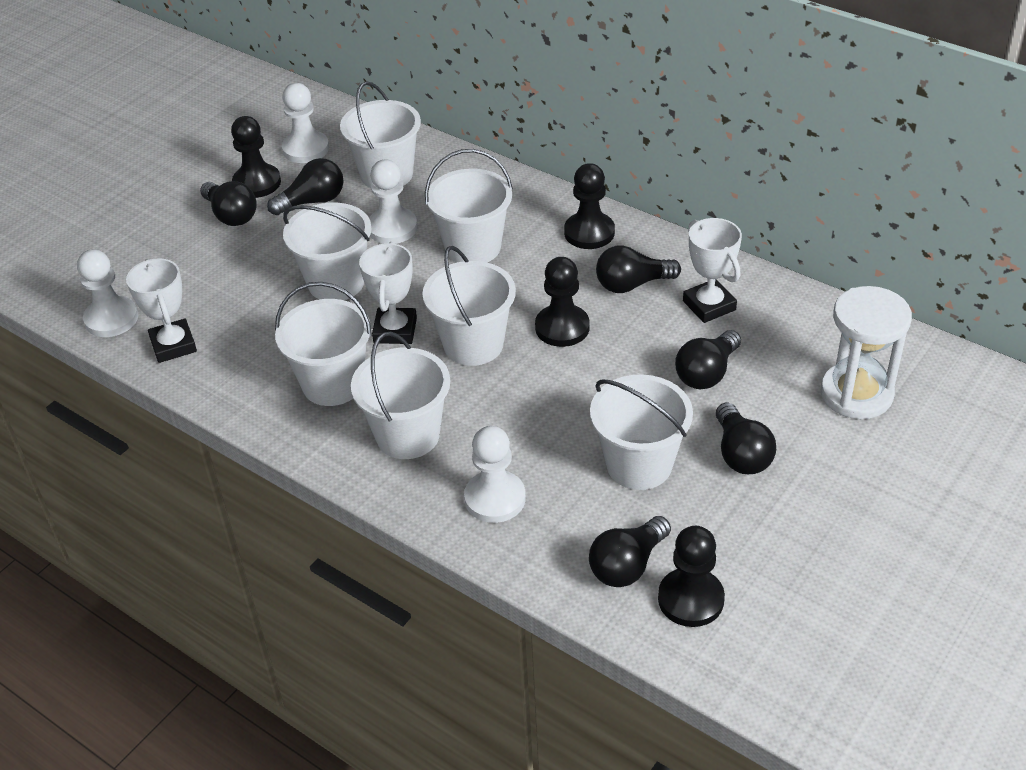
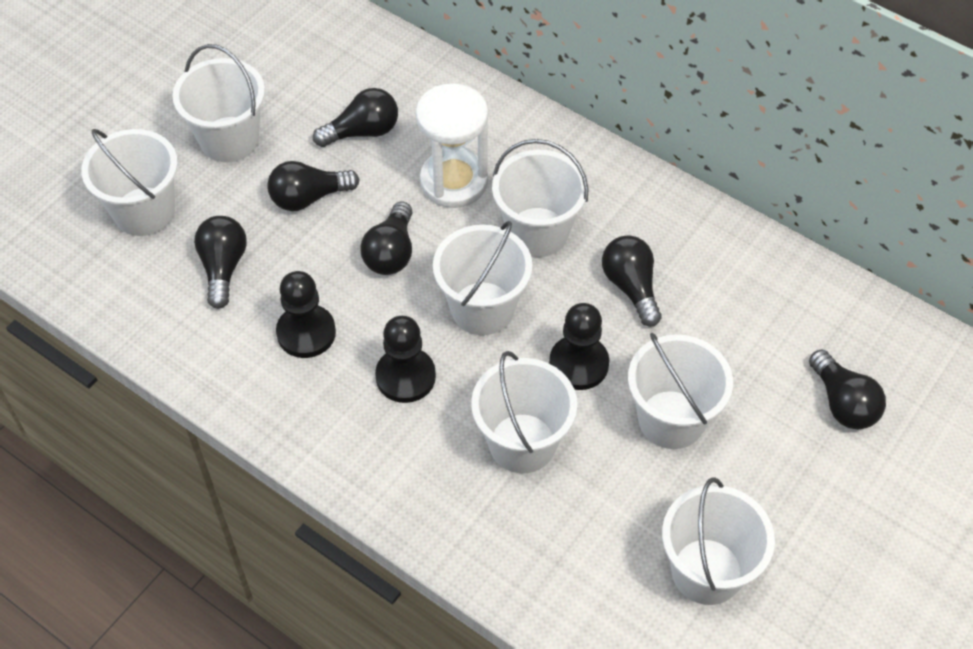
black pawn: [231,116,281,198] [535,257,590,347] [564,163,615,249] [658,526,725,627] = 4 -> [276,271,336,358] [375,316,436,403] [549,303,609,390] = 3
white pawn: [77,249,138,337] [282,83,329,163] [369,159,418,244] [464,426,526,523] = 4 -> none = 0
white trophy: [126,258,197,363] [359,242,417,344] [683,218,742,323] = 3 -> none = 0

